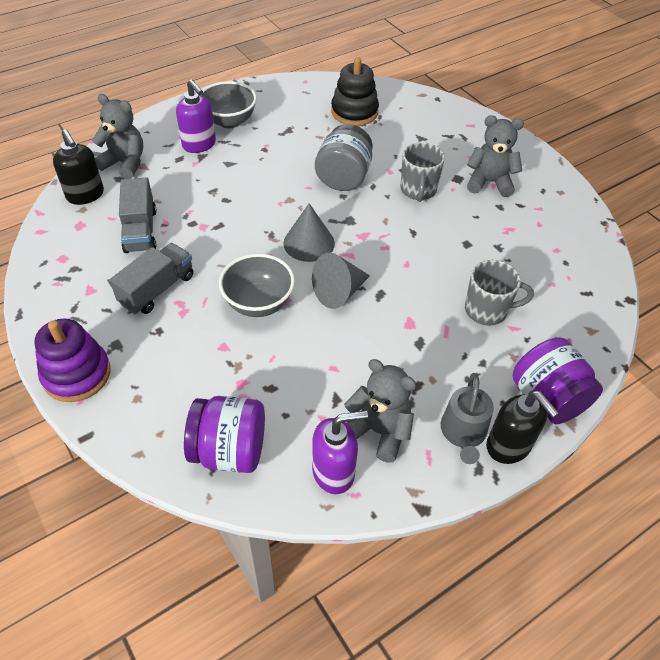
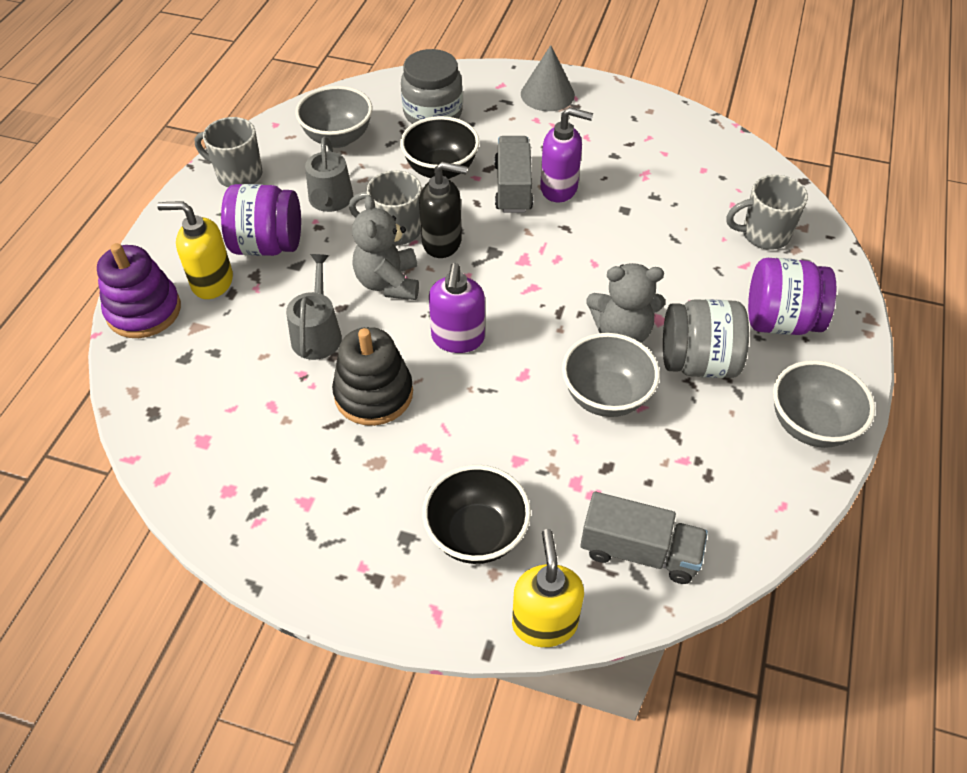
black bowl: none = 0 -> [400,116,480,179] [422,465,531,564] = 2
black soap dispenser: [53,129,104,205] [486,390,559,464] = 2 -> [419,162,467,258] = 1
grey bowl: [201,81,257,128] [219,254,295,317] = 2 -> [295,86,372,148] [562,333,660,417] [773,360,875,448] = 3
grey cone: [283,203,335,262] [312,253,370,309] = 2 -> [521,45,575,111] = 1
grey jar: [315,124,373,191] = 1 -> [401,49,463,124] [663,299,749,378] = 2
grey mug: [400,142,445,202] [465,260,534,325] = 2 -> [194,117,262,188] [349,170,421,245] [726,175,808,250] = 3
grey teddy bear: [92,94,143,179] [344,359,417,463] [467,115,524,197] = 3 -> [352,195,419,300] [586,263,665,343] = 2
grey watering can: [441,373,494,464] = 1 -> [286,254,342,360] [305,137,353,212] = 2
yellow soap dispenser: none = 0 -> [157,201,233,299] [512,529,584,647] = 2

